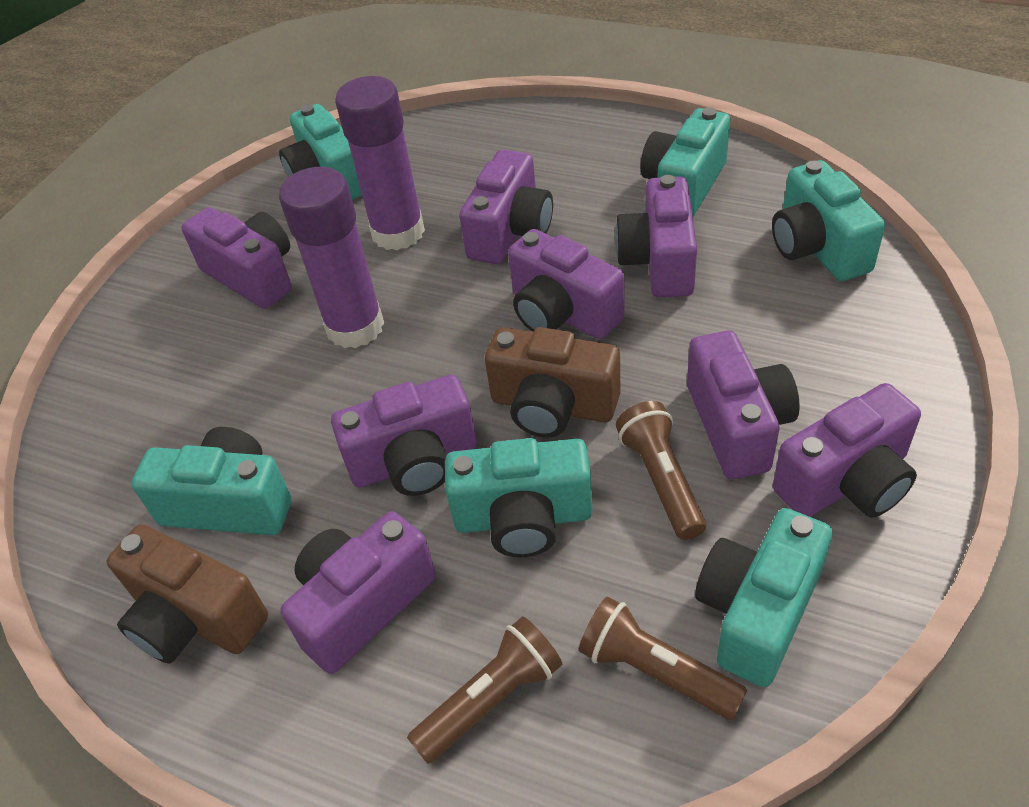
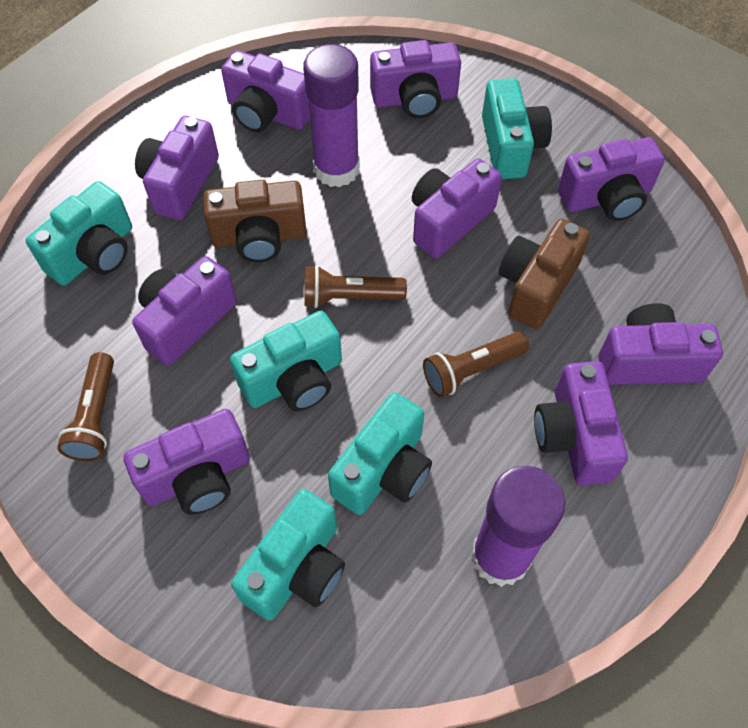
purple camera: [181,207,292,309] [281,511,436,674] [331,374,477,496] [459,150,553,264] [508,229,625,339] [615,175,697,297] [687,331,799,479] [773,383,921,518] = 8 -> [123,409,250,514] [132,256,237,366] [135,116,219,220] [221,50,310,132] [370,40,461,118] [412,159,502,258] [534,361,628,486] [558,137,665,221] [598,303,723,385] = 9
turquoise camera: [131,427,291,535] [279,104,362,200] [445,438,593,557] [641,107,730,217] [695,508,833,687] [772,160,885,281] = 6 -> [25,181,132,286] [230,311,342,411] [231,489,345,621] [328,392,432,515] [482,78,552,179] = 5

